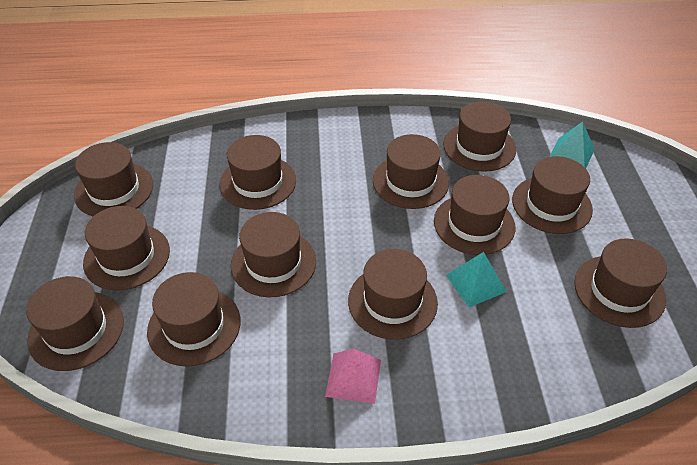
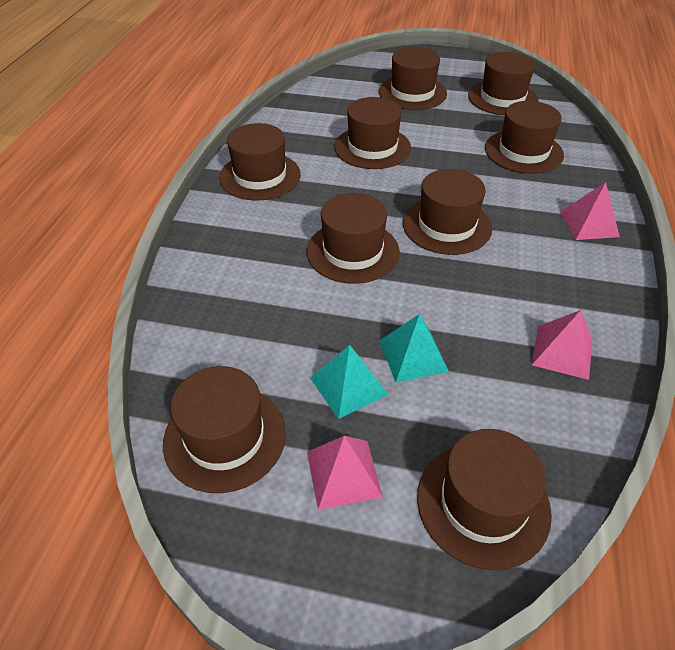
brown hat: [26,276,124,371] [74,142,153,216] [83,206,170,291] [147,272,241,366] [219,135,296,210] [231,212,316,298] [348,249,438,340] [373,134,449,209] [434,175,515,255] [443,101,516,172] [512,156,593,234] [574,238,667,328] = 12 -> [163,366,286,493] [219,123,301,201] [307,193,400,284] [334,97,411,169] [379,47,447,110] [403,169,492,255] [417,429,552,570] [468,52,538,115] [485,101,564,174] = 9
pink pyramid: [325,349,381,404] = 1 -> [307,436,383,510] [532,310,593,380] [560,182,620,240] = 3

